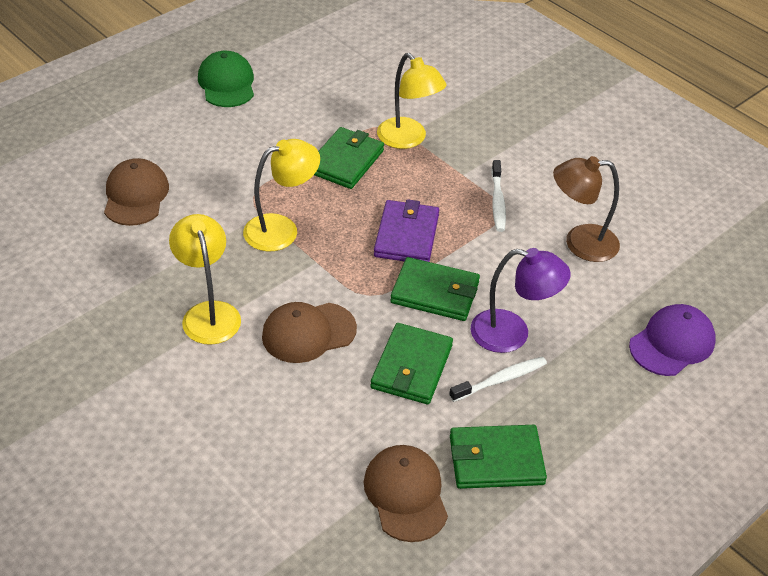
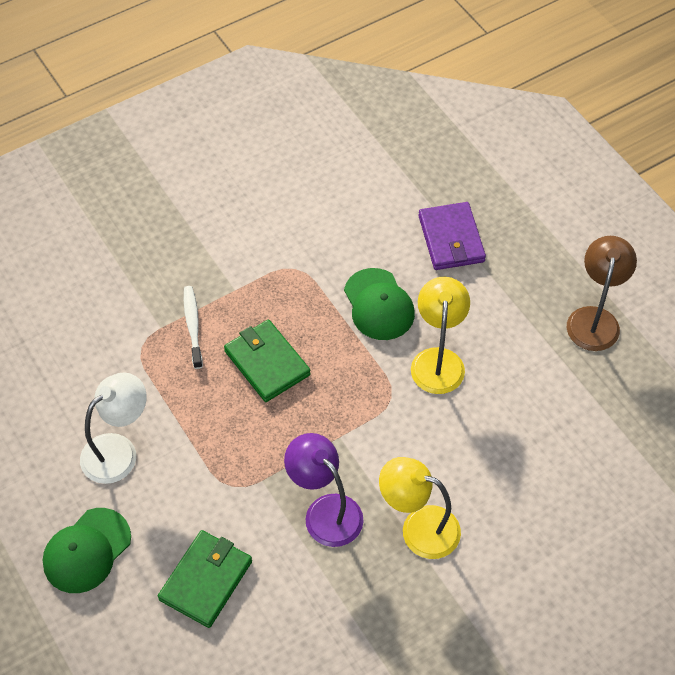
brown cap: [104,158,169,226] [262,302,357,363] [364,445,448,542] = 3 -> none = 0
green cap: [198,51,254,107] = 1 -> [43,508,131,593] [344,268,415,340] = 2
green wallet: [314,127,384,189] [370,323,453,405] [390,257,480,321] [450,425,547,489] = 4 -> [158,530,252,628] [224,320,311,402] = 2
purple cap: [629,304,716,376] = 1 -> none = 0
white lamp: none = 0 -> [80,372,147,484] = 1
white toothbrush: [449,356,547,402] [491,160,506,232] = 2 -> [184,286,203,369] = 1
yellow lamp: [169,214,241,345] [243,139,320,252] [377,53,447,149] = 3 -> [379,457,461,559] [411,277,470,394] = 2

